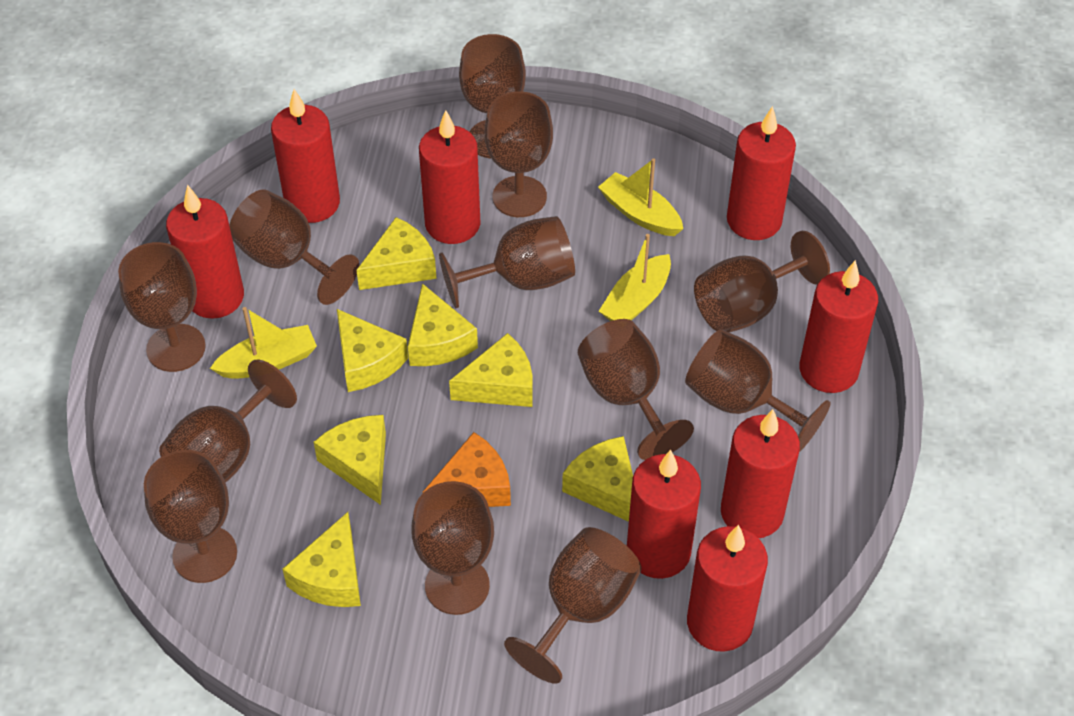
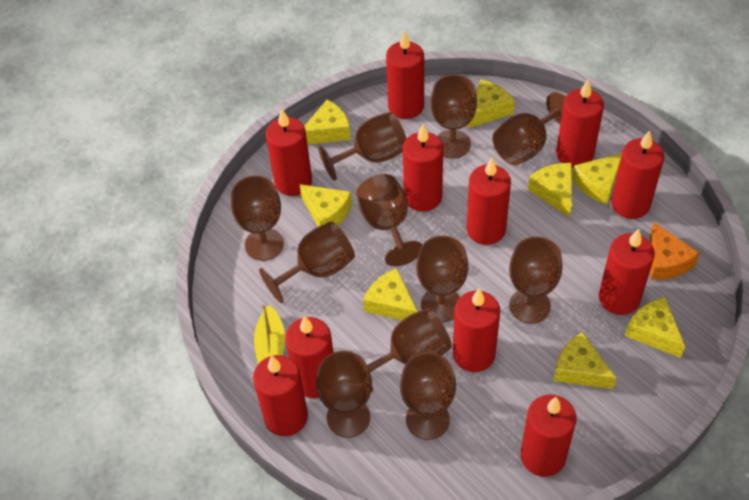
brown goblet: [118,242,206,372] [144,450,237,583] [159,359,297,483] [229,189,359,305] [411,481,494,615] [439,216,575,308] [459,34,526,159] [485,91,553,217] [504,527,641,684] [578,319,694,460] [685,329,831,452] [694,231,830,333] = 12 -> [231,175,284,261] [259,221,355,303] [316,351,372,438] [318,112,407,181] [356,174,422,266] [367,308,452,392] [400,352,456,440] [416,236,468,322] [431,74,477,159] [492,92,566,165] [509,237,562,324] = 11
red candle: [166,185,244,319] [271,89,340,223] [419,110,481,244] [627,450,701,579] [687,525,768,652] [721,409,800,538] [727,106,796,240] [799,260,878,393] = 8 -> [253,355,308,436] [266,109,312,196] [285,316,333,398] [386,30,424,119] [403,124,443,212] [453,288,500,372] [466,158,511,245] [521,394,576,477] [556,79,604,168] [599,229,655,315] [611,130,664,219] = 11
yellow boat: [210,307,317,379] [598,158,683,236] [599,234,671,321] = 3 -> [254,304,285,364] = 1
yellow cheese: [283,512,361,607] [314,415,386,505] [337,309,408,392] [356,217,437,290] [408,283,478,366] [449,333,533,407] [562,436,633,522] = 7 -> [299,184,352,227] [304,100,351,145] [363,268,418,320] [468,79,515,128] [528,163,572,217] [553,332,617,389] [572,153,622,204] [625,297,685,358] = 8

